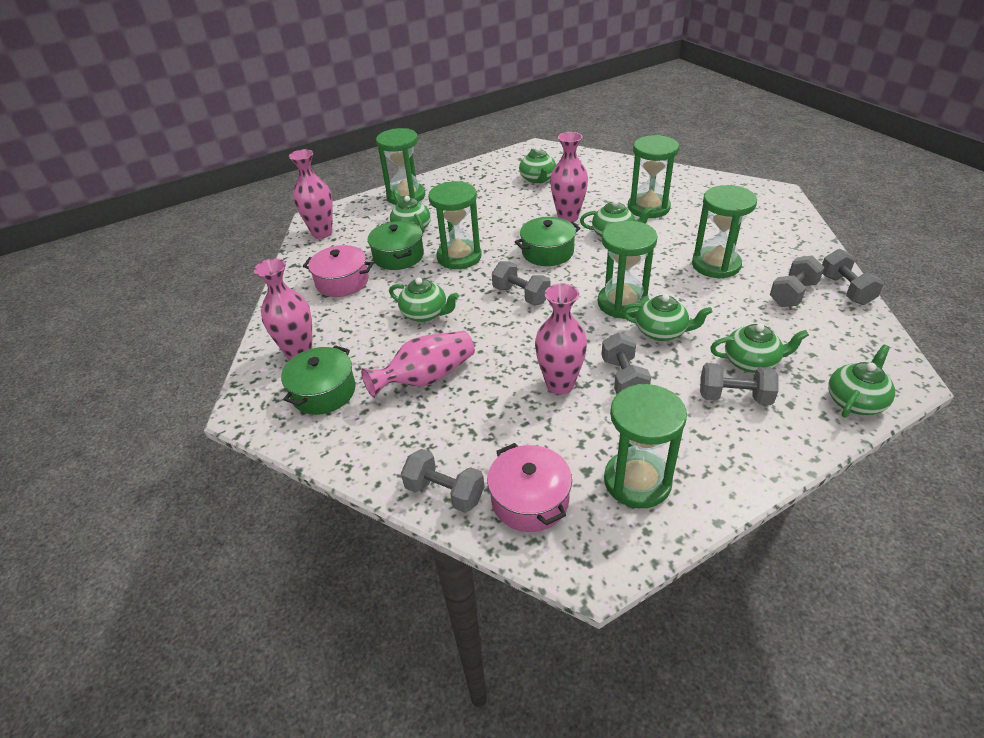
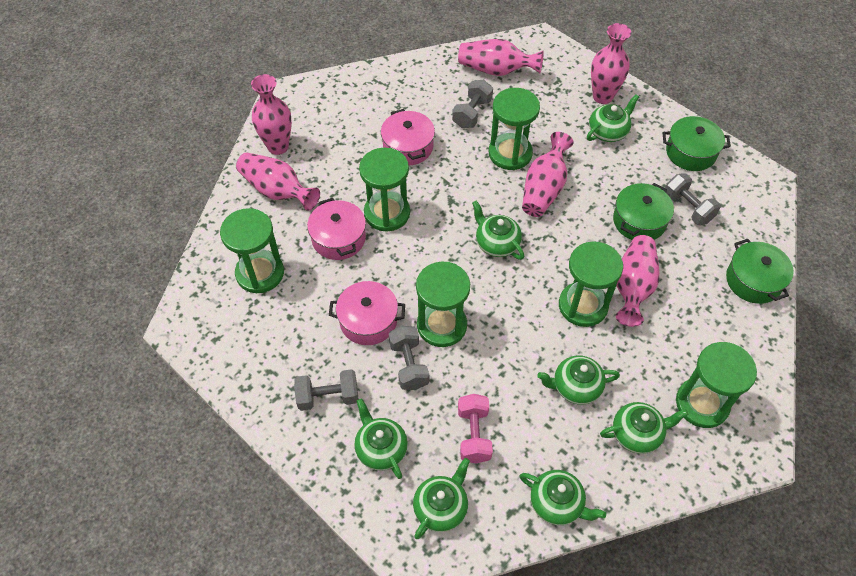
grey dumbbell: [401,449,485,513] [492,261,551,305] [601,332,651,394] [700,363,779,405] [770,255,824,307] [822,249,884,305] = 6 -> [294,369,358,411] [389,326,429,390] [452,80,493,128] [665,173,721,225] = 4
pink dumbbell: none = 0 -> [458,394,493,463] = 1
pink pot: [303,245,373,297] [487,443,572,532] = 2 -> [307,198,366,260] [329,281,405,345] [381,109,435,165] = 3
pink vase: [254,259,312,360] [289,149,333,239] [361,331,475,398] [535,283,587,395] [550,132,588,222] = 5 -> [236,152,320,211] [251,74,292,155] [458,39,544,76] [522,132,574,217] [591,23,631,104] [616,235,660,327] = 6

